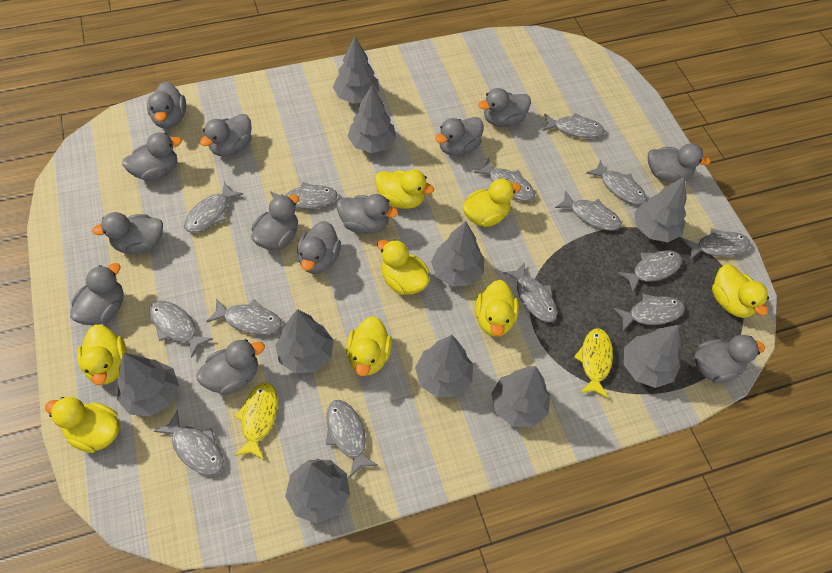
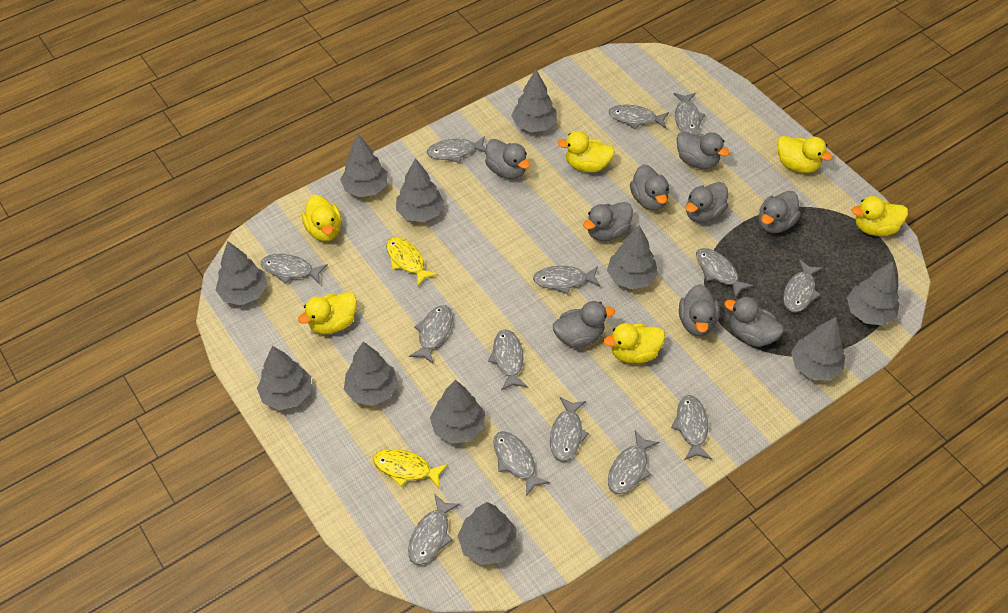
grey duck: [70,263,124,325] [92,212,163,254] [122,132,182,181] [147,81,186,129] [196,339,265,395] [200,114,252,157] [251,194,299,250] [297,221,341,274] [337,194,398,234] [435,117,483,156] [478,88,531,127] [648,144,711,183] [694,335,765,383] = 13 -> [485,139,530,179] [553,301,615,348] [583,202,633,241] [630,165,669,210] [677,131,730,169] [679,284,720,336] [686,182,728,223] [724,297,784,347] [759,191,801,233] = 9
grey tree: [117,353,179,416] [275,309,334,374] [285,459,350,523] [333,36,379,104] [347,85,396,153] [415,335,473,398] [431,221,484,287] [491,366,550,427] [623,325,681,388] [634,177,687,242] = 10 -> [216,241,267,305] [257,346,311,410] [340,134,388,197] [344,341,398,406] [396,158,444,222] [430,380,485,444] [458,502,516,565] [511,70,557,132] [607,225,658,290] [791,317,845,381] [847,262,899,326] = 11
yellow duck: [45,397,119,453] [77,325,127,385] [346,316,392,376] [375,170,434,209] [377,240,430,295] [462,179,521,227] [475,280,519,337] [712,264,769,318] = 8 -> [298,292,357,334] [302,195,342,241] [558,131,615,172] [604,323,665,363] [777,136,833,173] [852,196,908,236] = 6

